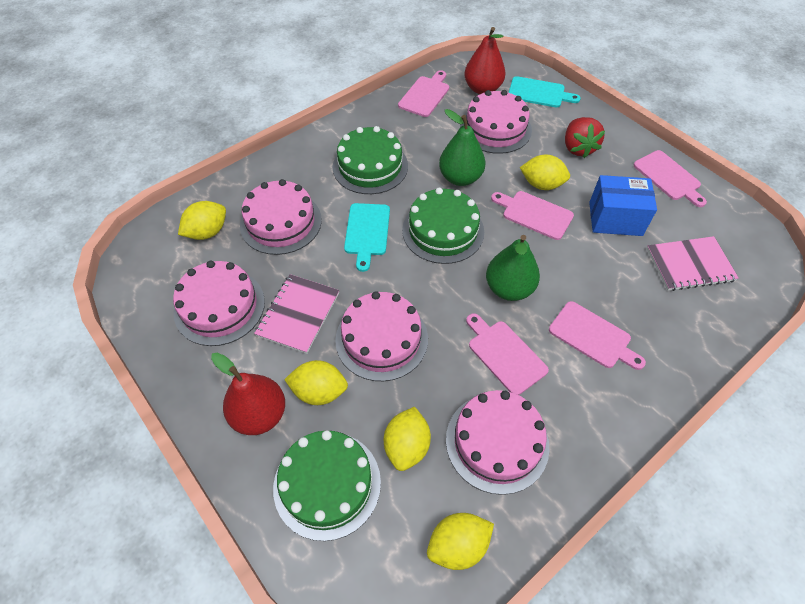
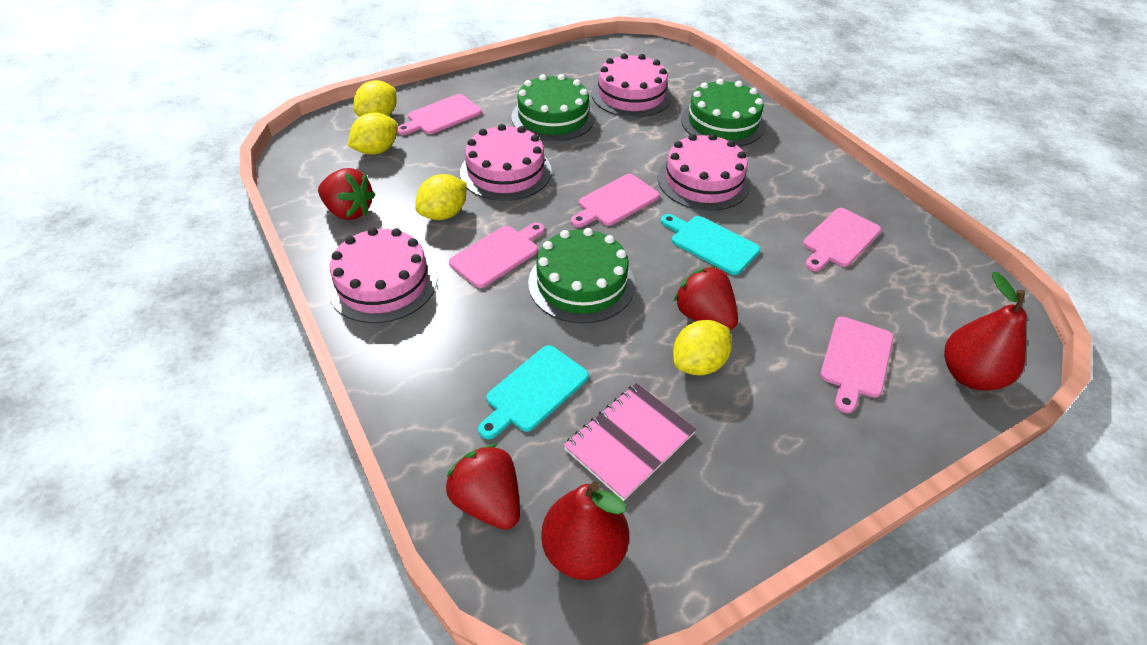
blue box: [589,175,657,236] = 1 -> none = 0
green pear: [439,109,485,186] [486,235,540,301] = 2 -> none = 0
pink cake: [173,261,265,346] [240,179,322,255] [335,291,428,381] [446,390,549,495] [460,90,532,154] = 5 -> [328,227,437,323] [460,124,552,201] [592,53,672,117] [658,133,750,211] = 4
pink notebook: [254,274,339,354] [647,236,739,291] = 2 -> [563,383,697,501] = 1
red strawberry: [565,117,605,158] = 1 -> [318,168,376,220] [446,444,520,530] [674,266,738,330] = 3
yellow lemon: [178,201,226,240] [284,360,348,405] [384,407,431,471] [427,513,494,570] [520,154,570,190] = 5 -> [348,113,398,155] [353,80,397,116] [415,174,467,220] [673,320,732,375] = 4

